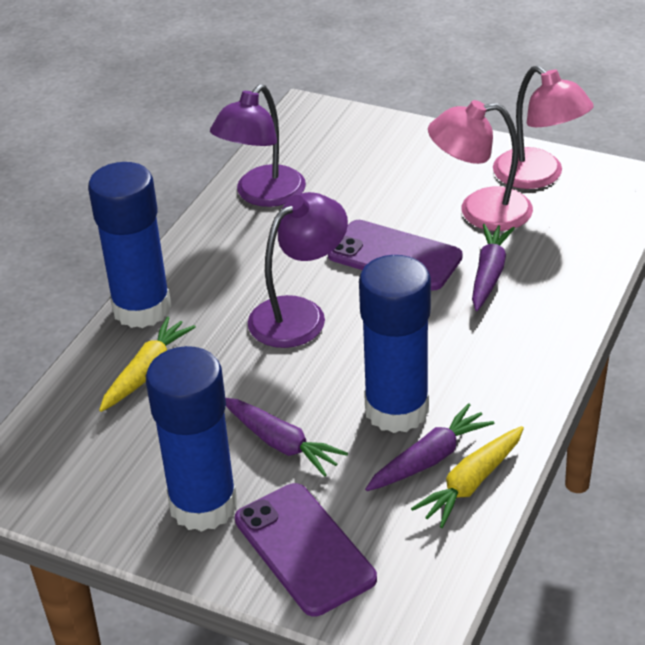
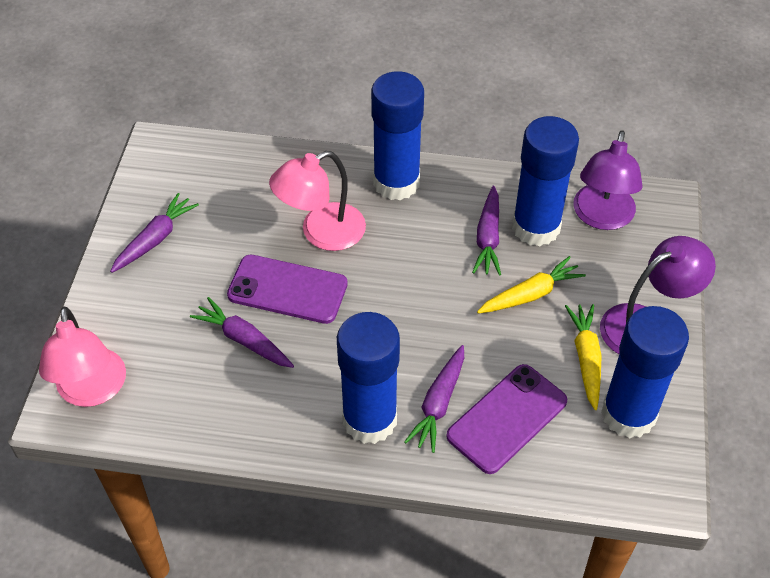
blue glue stick: [88,162,171,328] [146,346,238,532] [359,255,431,433] = 3 -> [337,312,400,444] [371,71,424,200] [512,116,579,246] [601,306,689,438] = 4
purple carrot: [225,398,348,477] [365,403,494,491] [472,224,515,311] = 3 -> [110,193,199,273] [190,297,294,368] [404,345,464,453] [472,186,501,276] = 4

